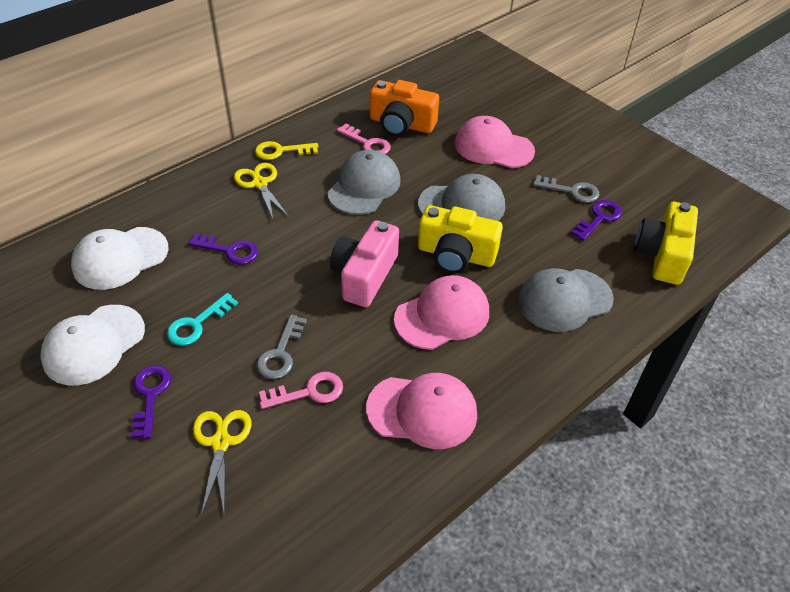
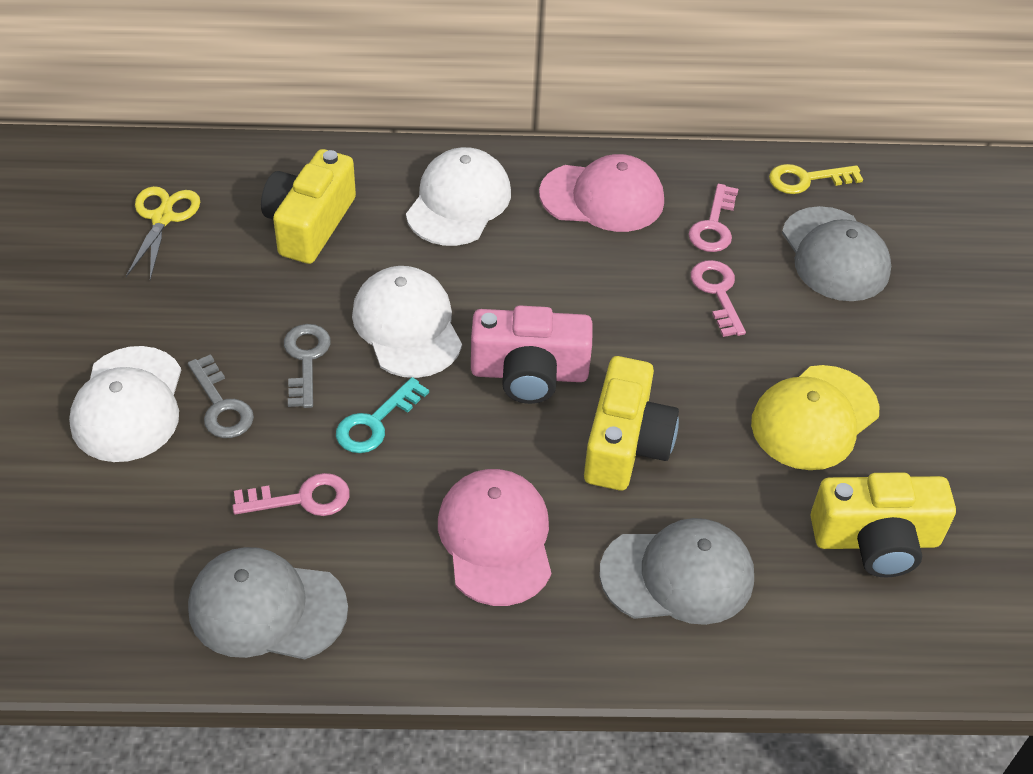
orange camera: [370,80,439,136] = 1 -> none = 0
pink cap: [366,373,477,449] [394,275,489,350] [455,116,535,168] = 3 -> [438,469,551,606] [539,154,664,232] = 2
pink key: [259,372,343,409] [337,123,391,154] = 2 -> [233,473,350,516] [688,184,738,252] [691,260,746,337] = 3
purple key: [130,365,171,439] [188,233,258,265] [571,200,622,241] = 3 -> none = 0
white cap: [40,305,145,386] [71,227,168,290] = 2 -> [69,346,181,462] [352,266,462,378] [406,147,511,246] = 3
yellow camera: [418,205,503,274] [635,202,698,285] = 2 -> [261,149,356,264] [584,356,679,491] [810,472,956,578] = 3
yellow cap: none = 0 -> [751,365,879,470] = 1
yellow scissors: [193,410,251,516] [234,163,289,219] = 2 -> [126,186,200,280] = 1

